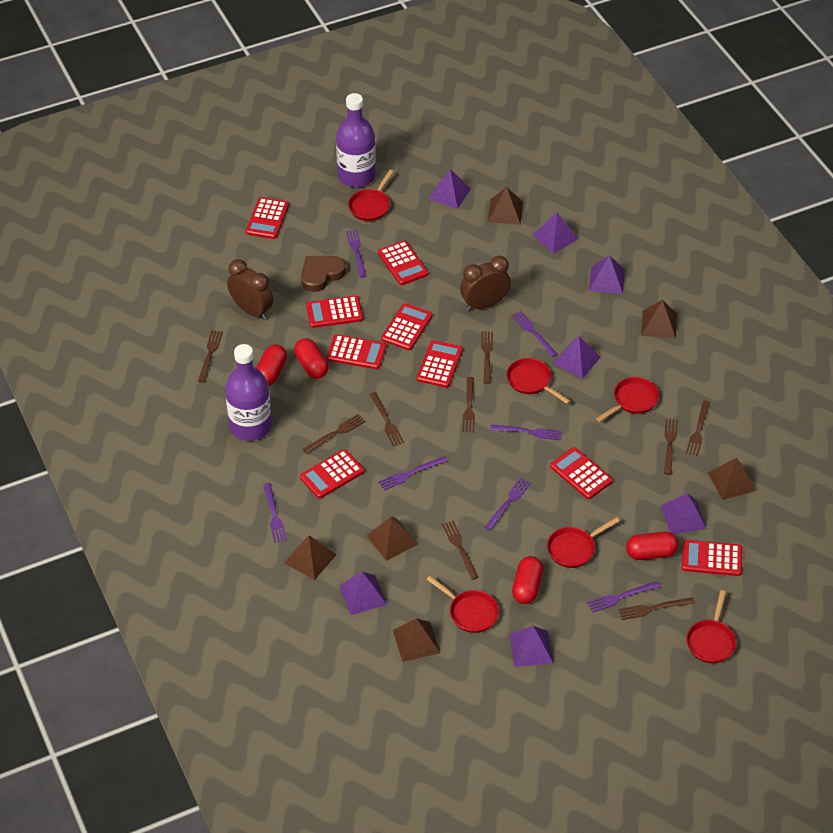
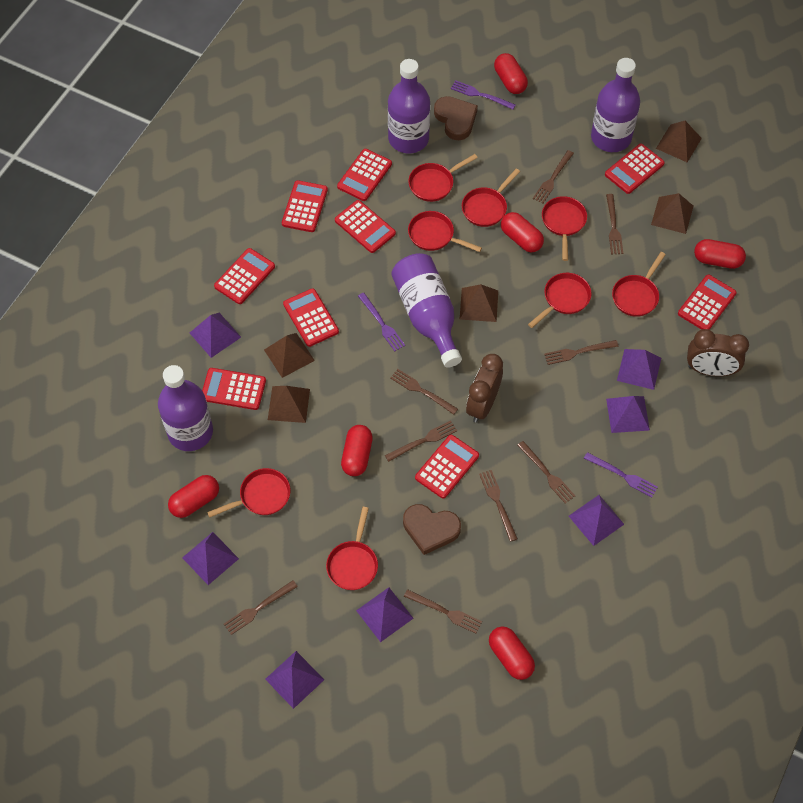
brown heart: [301,256,346,292] = 1 -> [403,504,461,555] [434,96,478,140] = 2
brown pyramid: [284,535,337,580] [366,516,418,561] [393,618,440,662] [488,187,523,225] [641,300,677,339] [708,458,756,500] = 6 -> [264,333,315,378] [268,386,310,423] [460,284,498,322] [651,193,694,234] [656,121,702,162] = 5
purple bottle: [225,344,272,441] [336,93,376,187] = 2 -> [158,365,213,451] [388,59,430,153] [391,253,462,368] [591,58,640,152] = 4
purple fork: [263,483,287,543] [346,230,366,278] [378,456,447,490] [485,477,531,531] [490,425,562,441] [511,311,557,357] [587,581,661,613] = 7 -> [358,293,405,351] [451,80,516,110] [584,452,658,497] = 3
red capsule: [256,344,287,386] [294,338,329,379] [512,556,543,604] [626,532,679,560] = 4 -> [168,475,219,518] [341,425,373,476] [489,627,535,680] [494,53,528,94] [501,212,544,252] [694,239,746,269] = 6
red pan: [348,170,394,221] [426,576,499,633] [506,358,571,404] [547,517,620,568] [596,377,659,422] [686,590,736,663] = 6 -> [207,468,290,518] [326,507,378,590] [408,154,478,202] [408,211,482,252] [462,168,520,227] [528,273,592,328] [542,196,587,261] [612,252,666,317] = 8

